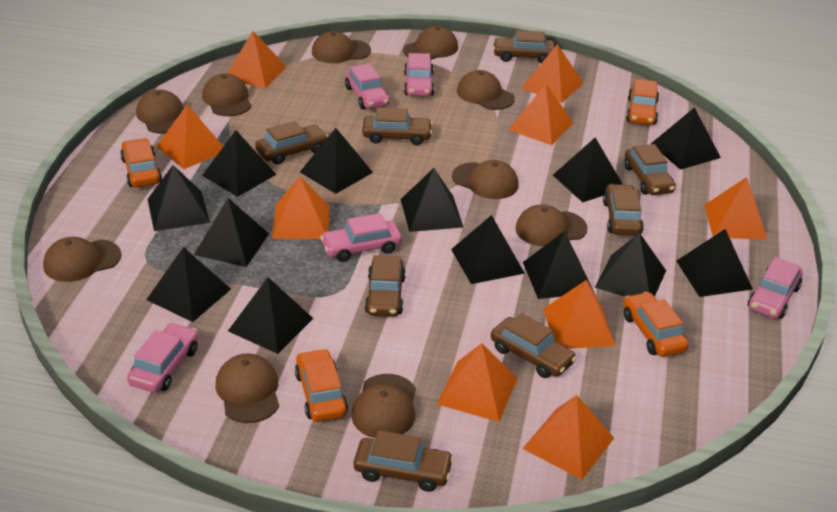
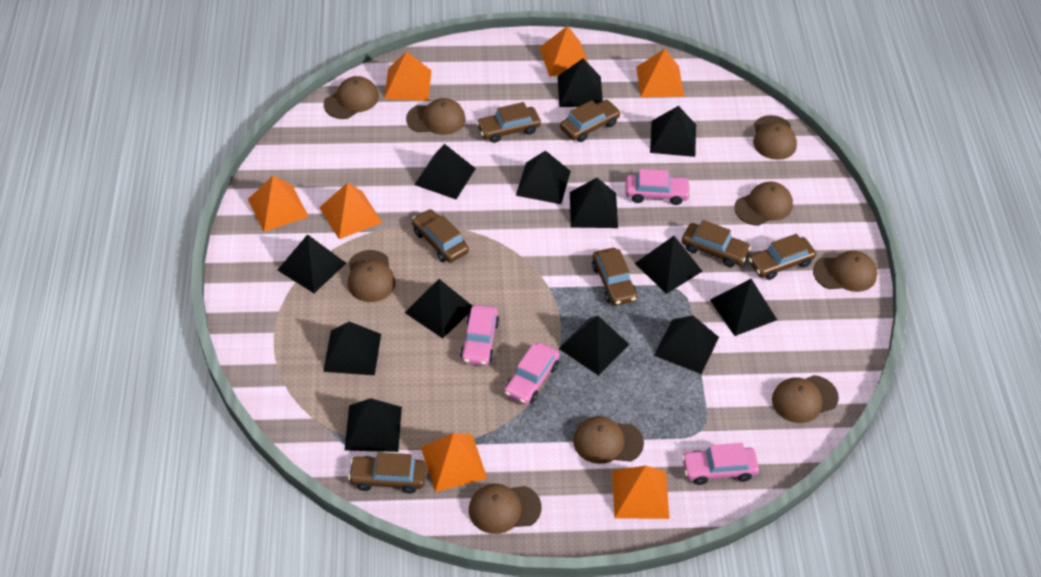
brown cap: [43,237,121,282] [136,90,184,134] [202,73,252,116] [216,353,279,423] [312,31,371,63] [351,374,416,438] [403,26,458,60] [452,160,519,199] [457,70,515,110] [515,205,588,247] = 10 -> [324,76,379,119] [348,250,395,302] [406,98,466,135] [469,484,542,534] [573,416,644,464] [734,182,793,226] [753,115,797,160] [772,375,839,423] [813,251,877,292] = 9
brown car: [255,121,328,164] [354,430,454,492] [362,108,433,145] [364,255,406,317] [491,313,577,378] [493,30,555,63] [603,184,644,236] [624,144,676,195] = 8 -> [348,452,426,494] [412,209,469,263] [476,102,541,143] [560,100,621,142] [592,248,637,306] [682,220,751,267] [749,234,816,280] = 7
orange car: [120,138,162,187] [295,349,348,422] [623,292,689,357] [626,79,659,125] = 4 -> none = 0
orange pyramid: [156,105,224,169] [227,31,286,89] [272,176,330,239] [437,343,518,422] [508,84,573,145] [521,44,584,103] [522,395,614,480] [543,280,616,349] [704,177,768,240] = 9 -> [248,176,309,232] [319,182,383,239] [384,51,431,101] [421,433,488,492] [539,26,589,77] [612,466,670,519] [636,49,684,97] = 7
pink car: [127,323,198,393] [320,213,402,262] [345,64,390,109] [404,53,434,96] [748,257,803,319] = 5 -> [460,305,499,366] [504,342,560,405] [625,169,691,205] [682,443,759,485] = 4

